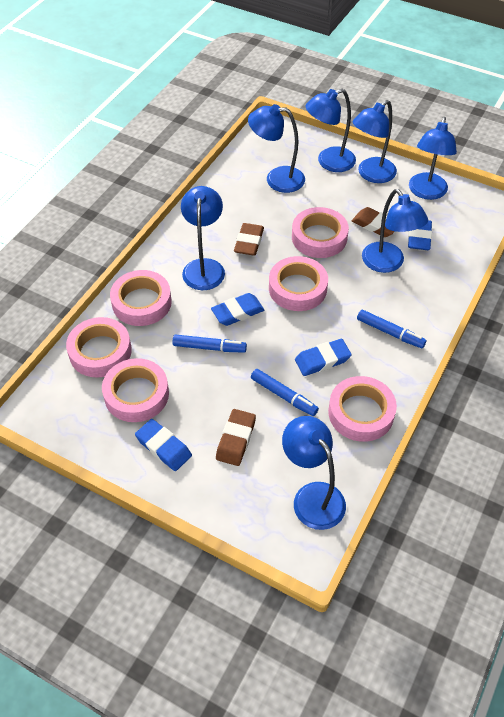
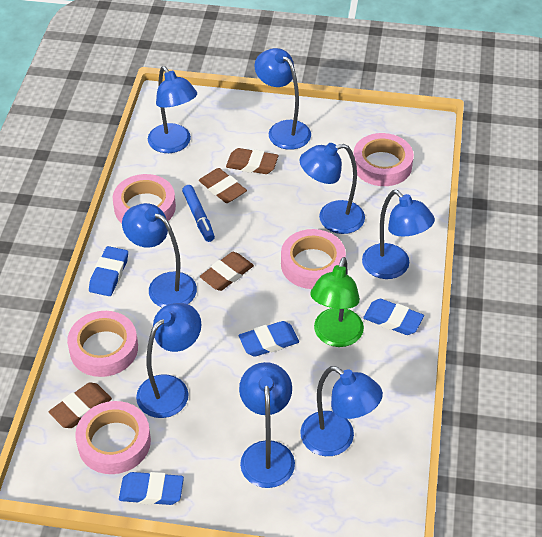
blue lamp: [181,186,225,290] [248,104,305,193] [282,416,346,530] [305,89,356,172] [353,100,397,183] [362,189,428,273] [409,117,457,200] = 7 -> [122,203,197,308] [136,303,201,418] [148,66,197,153] [239,362,295,488] [254,48,311,150] [300,143,365,234] [300,366,383,456] [362,190,435,279] = 8
blue marker: [172,334,247,353] [251,369,319,416] [357,309,427,348] = 3 -> [182,185,215,242] = 1
brown eraser: [216,409,256,466] [234,223,264,256] [352,207,395,237] = 3 -> [49,383,112,428] [199,168,247,203] [200,252,254,291] [226,148,278,174] = 4
green lamp: none = 0 -> [310,257,364,347] = 1
pink tape: [66,317,132,378] [102,358,169,422] [110,270,172,326] [269,256,328,311] [292,207,349,258] [328,376,397,442] = 6 -> [67,311,138,377] [75,401,151,474] [113,174,176,223] [281,229,346,289] [353,133,414,186] = 5

